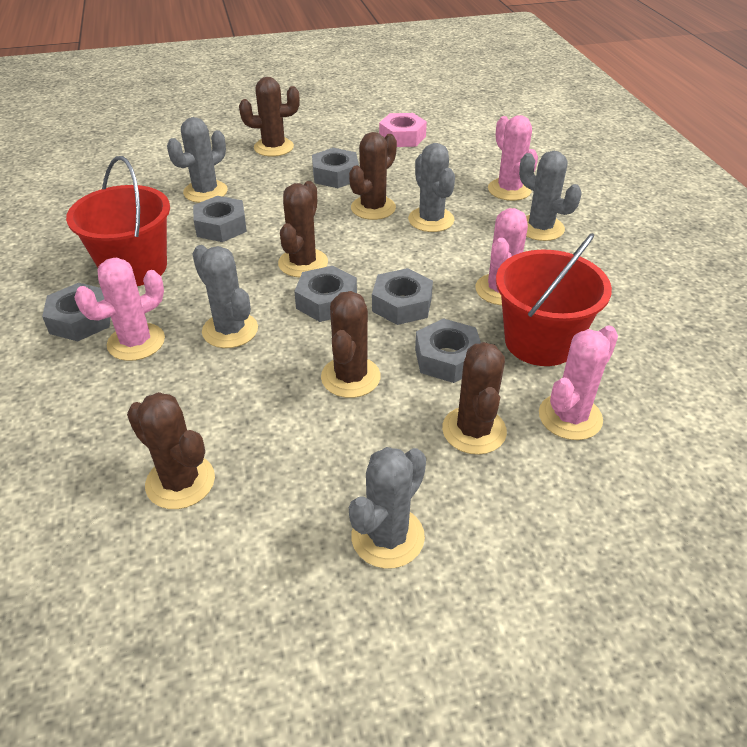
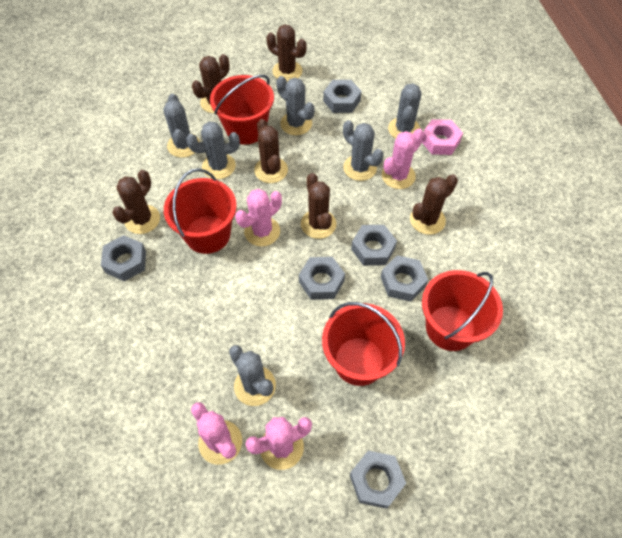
grey cactus: [167,117,228,203] [192,245,258,348] [349,447,426,569] [408,143,455,232] [519,151,582,241] = 5 -> [163,94,200,158] [186,121,240,179] [229,345,276,406] [276,76,315,135] [343,120,384,181] [388,83,421,139] = 6
red bucket: [66,156,170,286] [496,233,612,366] = 2 -> [164,168,237,254] [210,75,274,144] [322,302,405,386] [422,270,503,351] = 4

